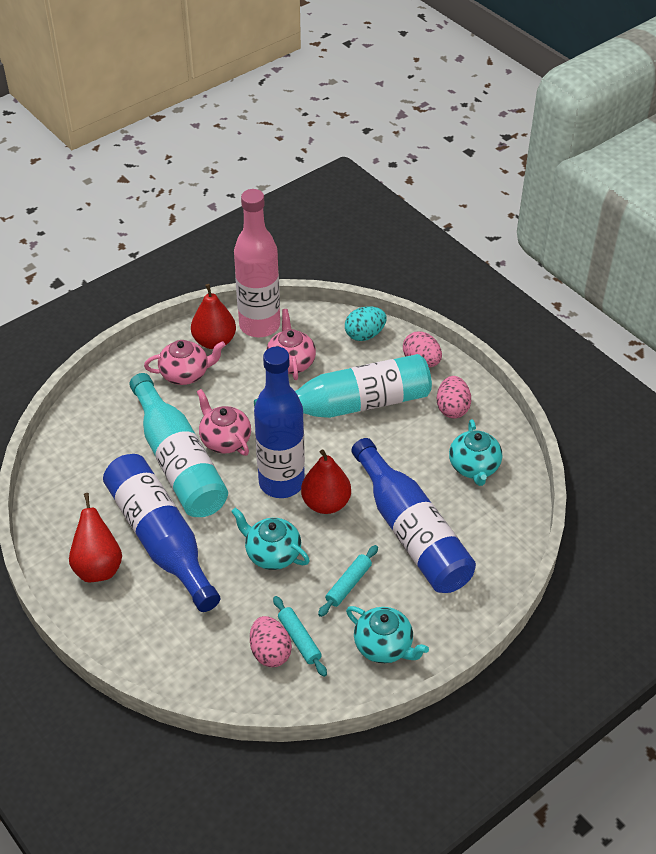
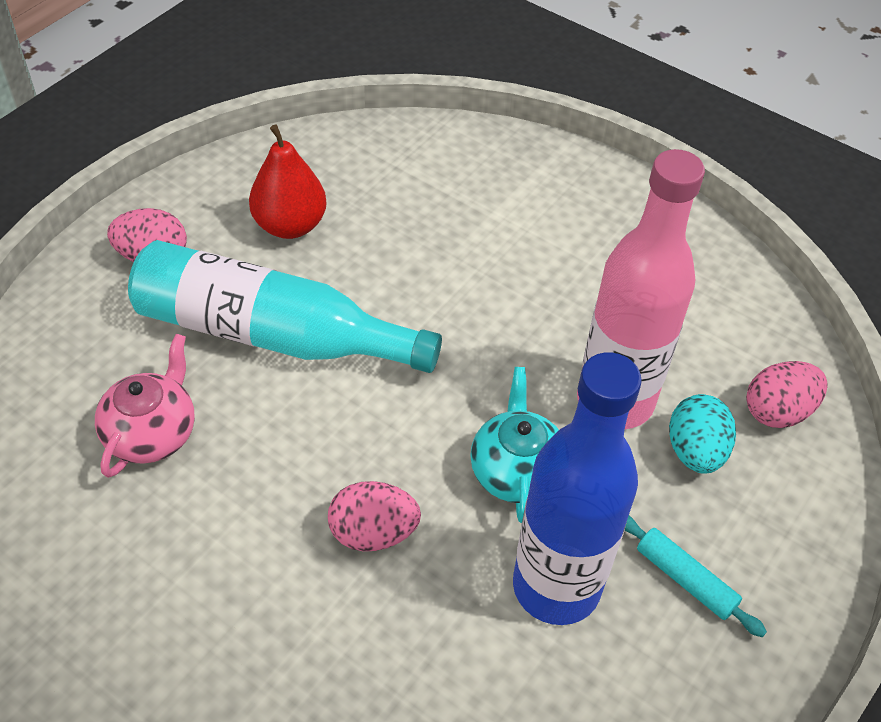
blue bottle: [103,454,220,612] [254,347,305,498] [351,438,476,593] = 3 -> [513,352,642,625] = 1
pink teapot: [144,340,225,385] [197,389,251,456] [266,309,316,380] = 3 -> [95,334,195,478] = 1
red pear: [69,493,122,582] [191,284,236,349] [301,449,351,514] = 3 -> [249,124,327,239] = 1
turquoise bottle: [129,373,228,517] [254,354,432,418] = 2 -> [128,240,442,373] = 1
turquoise rolling pin: [273,596,327,677] [318,545,378,617] = 2 -> [625,516,767,637] = 1
turquoise teapot: [231,508,310,570] [346,606,429,663] [449,419,502,486] = 3 -> [470,367,559,523] = 1

